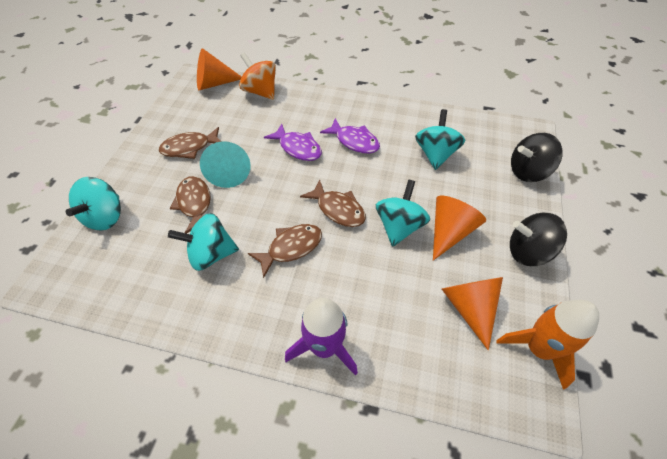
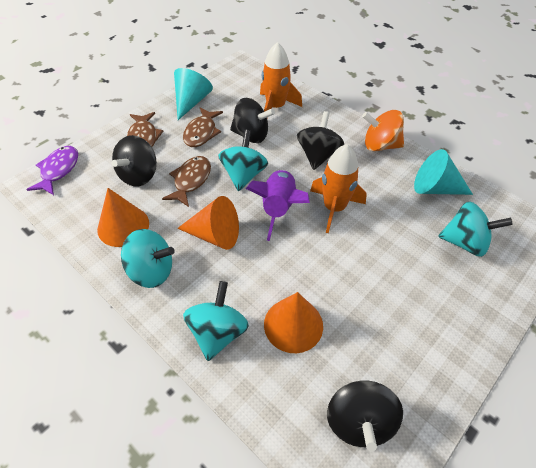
black spinning top: [510,213,567,266] [511,133,563,182] = 2 -> [112,135,157,187] [230,98,275,143] [297,111,344,170] [327,381,403,451] = 4
brown fish: [159,127,222,159] [170,176,211,234] [248,224,322,278] [300,180,366,227] = 4 -> [127,112,163,147] [162,156,211,207] [183,107,223,147] = 3
orange rocket: [496,300,599,390] = 1 -> [260,42,302,118] [310,144,367,233] = 2
purple fish: [264,123,322,161] [320,118,380,154] = 2 -> [26,146,78,195] = 1
turquoise cone: [200,141,251,188] = 1 -> [174,68,213,120] [414,149,473,195] = 2

